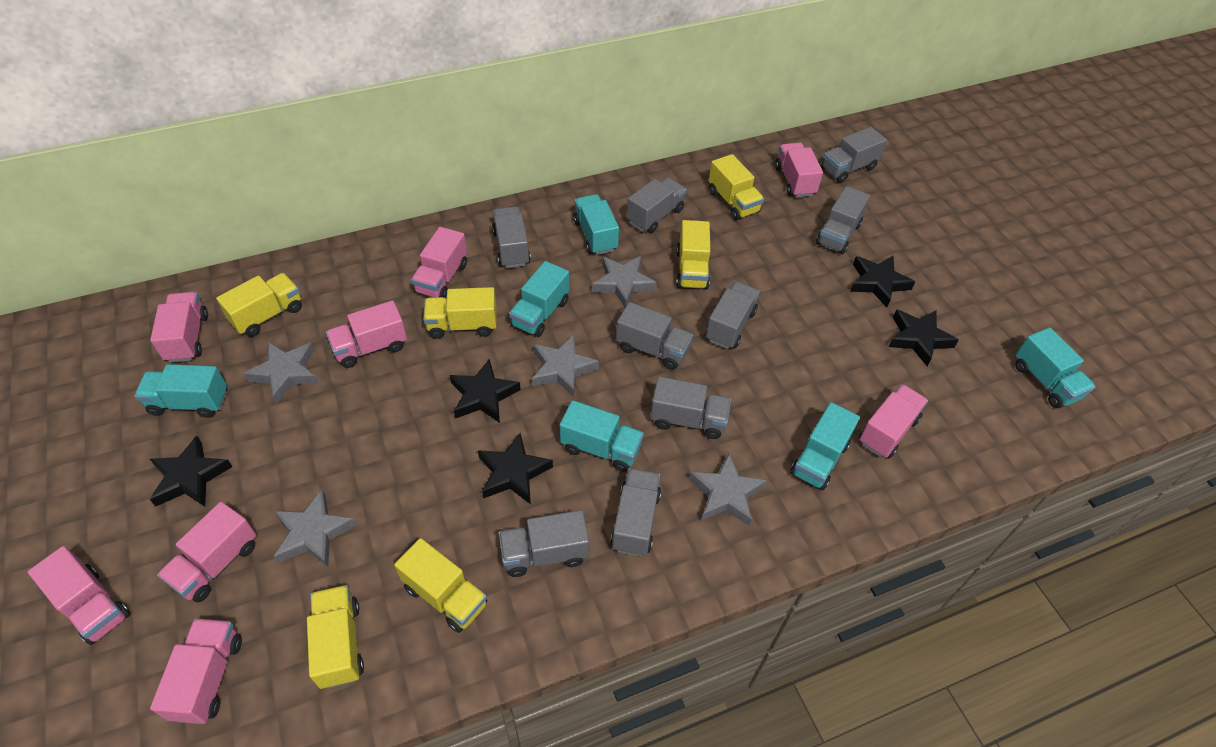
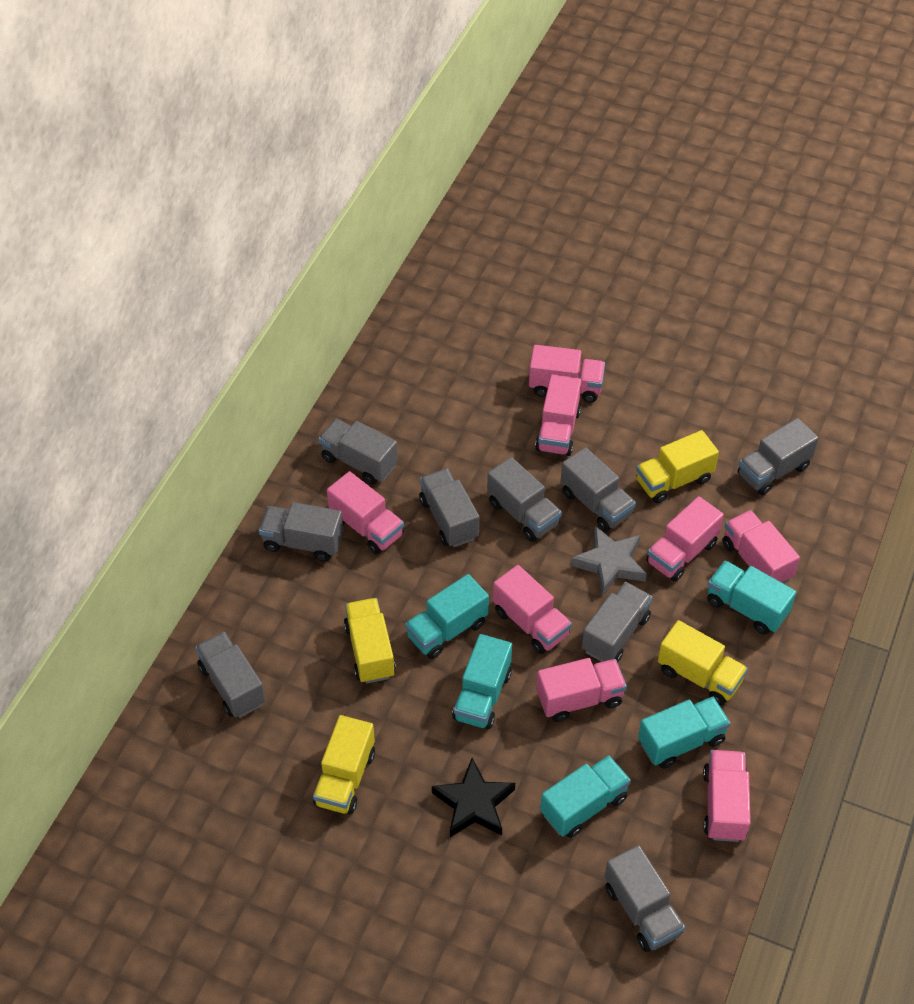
black star: [150,436,232,507] [449,359,521,423] [478,433,553,504] [850,255,915,308] [889,309,959,366] = 5 -> [432,758,515,837] = 1
grey star: [243,342,319,403] [274,490,356,567] [532,335,599,397] [592,256,657,308] [689,453,767,526] = 5 -> [571,526,647,596] = 1
turquoise truck: [135,364,227,418] [509,261,569,337] [560,400,644,472] [573,194,619,255] [790,402,860,490] [1015,327,1096,408] = 6 -> [405,574,489,659] [452,634,512,729] [540,755,631,838] [638,697,730,769] [707,561,796,635] = 5
yellow truck: [216,273,302,337] [307,585,364,689] [394,538,487,633] [423,287,497,339] [676,220,710,290] [709,154,764,220] = 6 -> [313,715,375,814] [344,598,396,683] [636,430,719,503] [658,620,748,705] = 4

